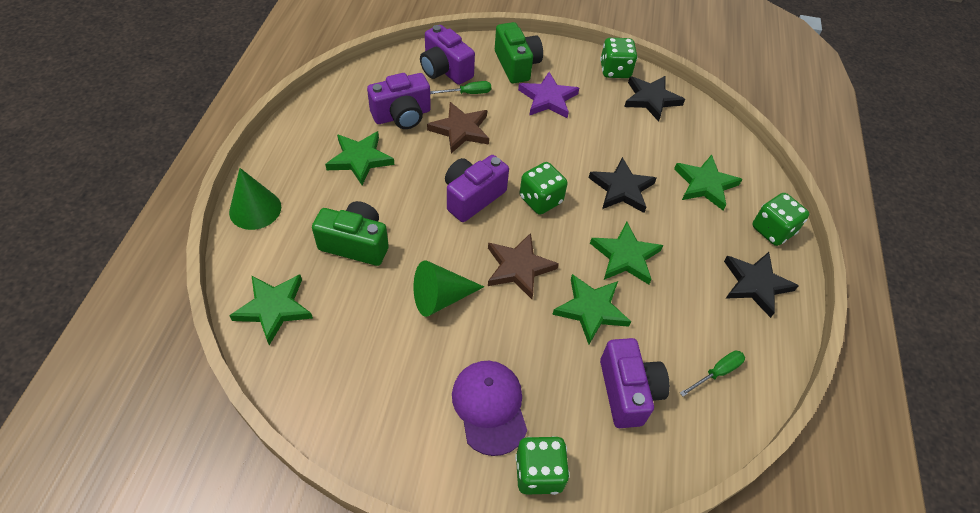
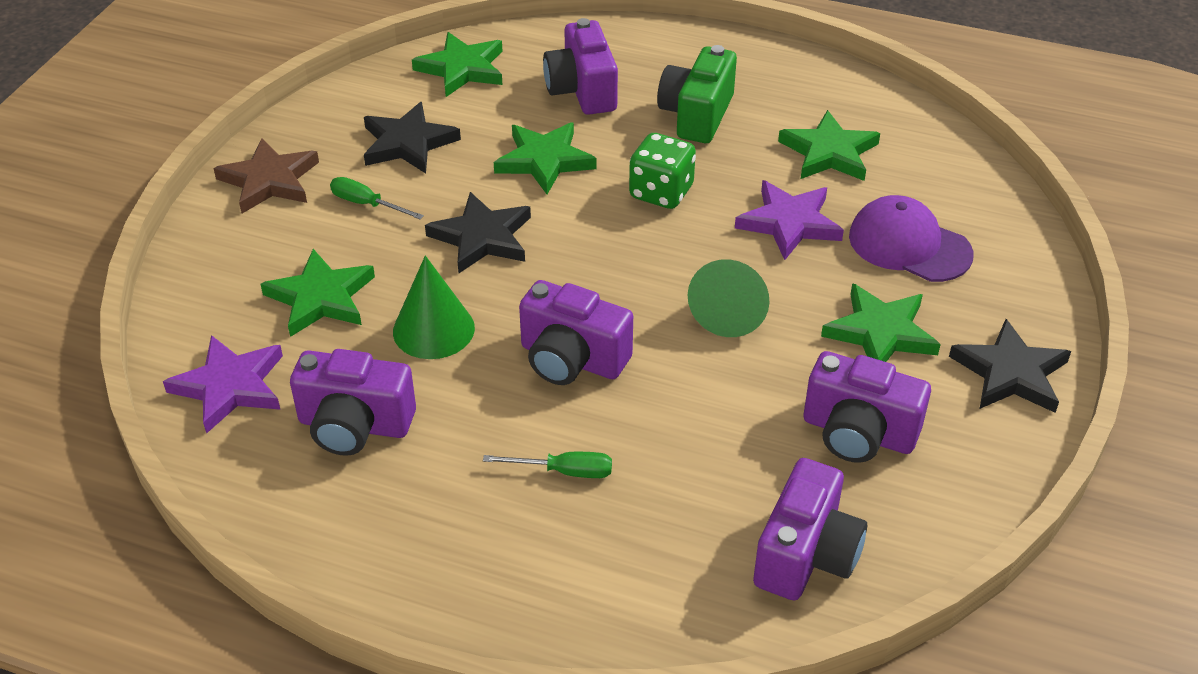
brown star: [427,102,489,153] [488,233,559,299] = 2 -> [213,138,319,213] = 1
green camera: [312,201,389,266] [495,22,543,83] = 2 -> [657,45,737,143] = 1
green dice: [515,436,570,495] [520,162,568,214] [600,38,638,78] [752,193,809,246] = 4 -> [629,133,696,209] = 1
purple camera: [367,73,431,129] [420,25,475,85] [445,155,509,222] [600,338,670,428] = 4 -> [290,349,416,456] [519,280,633,385] [543,18,618,115] [753,458,867,600] [804,351,931,463] = 5
purple star: [518,72,579,118] = 1 -> [163,335,283,434] [735,180,844,260] = 2

